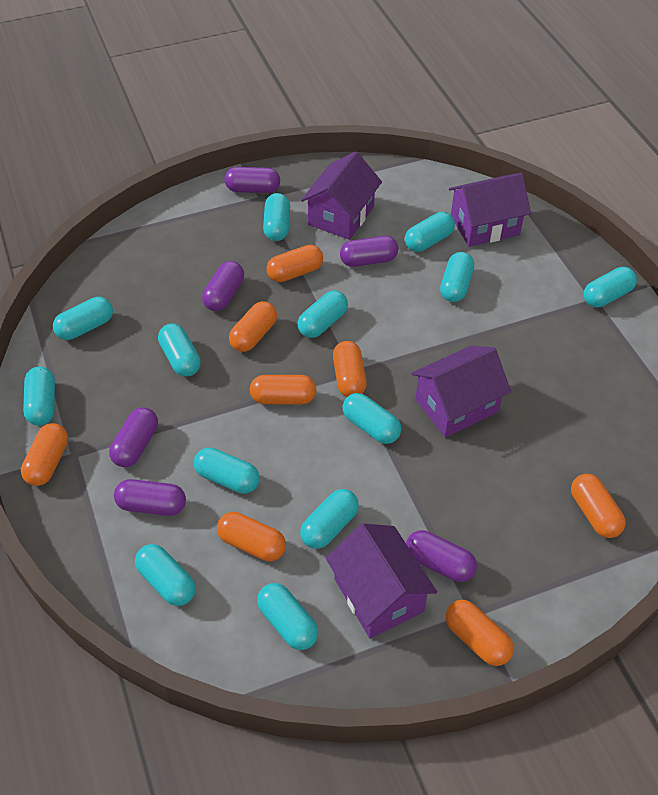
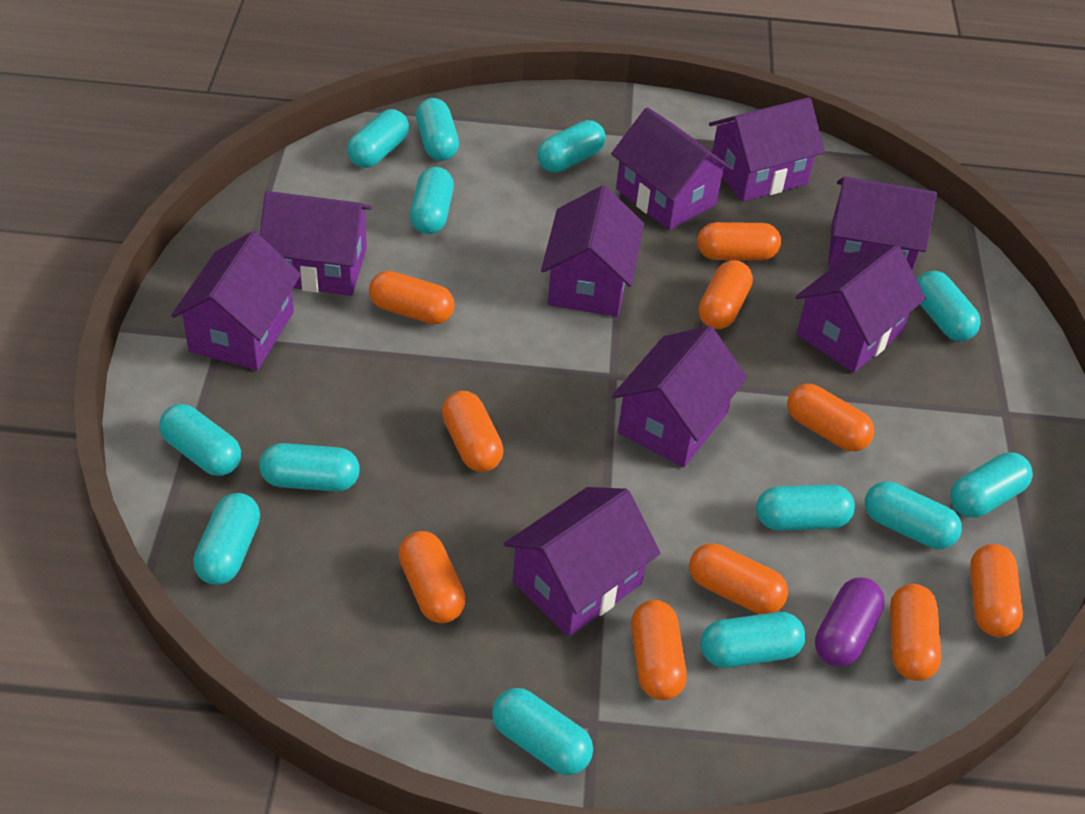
orange capsule: [21,423,68,486] [217,512,286,561] [229,301,277,352] [250,375,317,405] [267,245,323,282] [333,341,367,397] [446,600,514,666] [571,474,626,538] = 8 -> [369,271,455,324] [398,531,466,623] [442,391,503,472] [631,600,687,700] [689,543,788,614] [697,222,781,260] [699,260,753,329] [787,384,874,451] [890,584,941,681] [970,544,1023,637] = 10
purple capsule: [109,407,158,467] [114,479,186,516] [202,261,244,311] [224,167,280,193] [340,236,399,267] [406,530,477,582] = 6 -> [815,577,885,667] = 1
purple house: [301,151,382,240] [326,523,437,639] [411,346,511,437] [449,173,531,247] = 4 -> [171,231,301,370] [260,191,372,296] [504,487,660,637] [541,185,644,317] [611,107,733,230] [612,326,747,467] [709,97,825,202] [795,244,926,373] [828,176,937,272] = 9

